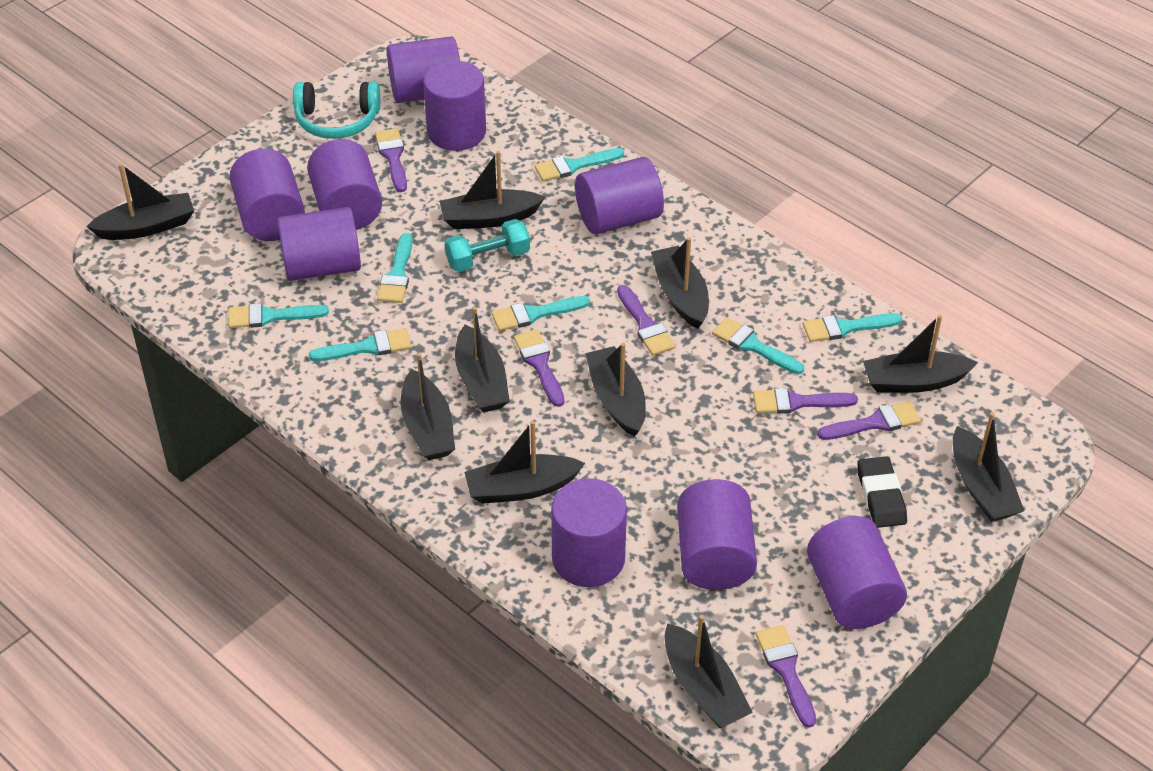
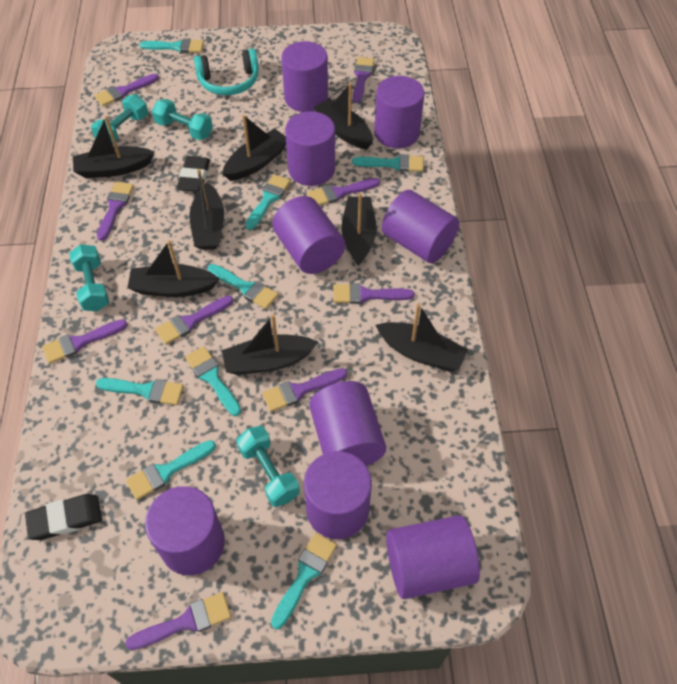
black boat: [86,163,194,240] [401,353,455,460] [440,151,545,229] [455,307,510,413] [464,421,585,504] [586,343,646,437] [651,237,709,329] [664,615,753,728] [863,315,978,393] [953,412,1024,522] = 10 -> [73,116,155,178] [127,240,219,297] [190,169,224,250] [222,115,286,181] [222,314,318,375] [314,83,373,150] [341,193,377,266] [375,303,468,371] = 8
black eraser: [857,456,907,528] = 1 -> [25,494,102,540] [176,156,210,192] = 2
purple brush: [375,128,407,192] [514,330,565,407] [617,285,676,356] [753,388,858,414] [756,625,816,728] [817,401,921,440] = 6 -> [42,319,128,364] [95,74,159,106] [97,182,134,241] [126,592,231,650] [155,295,233,345] [262,368,347,412] [308,178,380,206] [333,283,414,304] [353,57,374,103] = 9
turquoise brush: [228,303,329,328] [309,328,411,361] [377,233,413,303] [492,296,590,331] [534,148,624,182] [712,317,804,374] [802,313,902,342] = 7 -> [96,378,184,405] [126,440,216,500] [140,38,204,53] [185,346,241,416] [208,264,278,309] [245,174,291,230] [271,533,337,630] [352,154,424,172] = 8
turquoise dumbbell: [445,219,530,272] = 1 -> [69,244,109,311] [91,94,148,144] [152,99,213,140] [236,426,300,507] = 4

